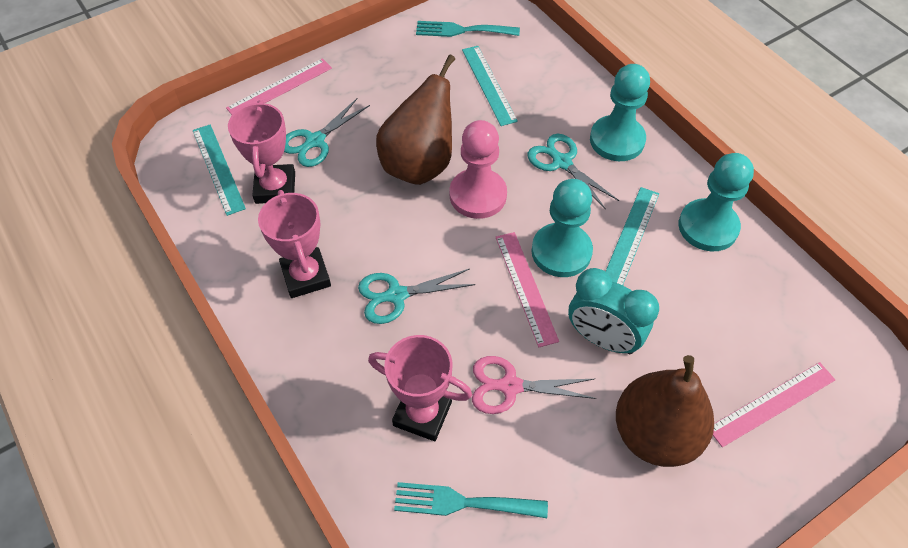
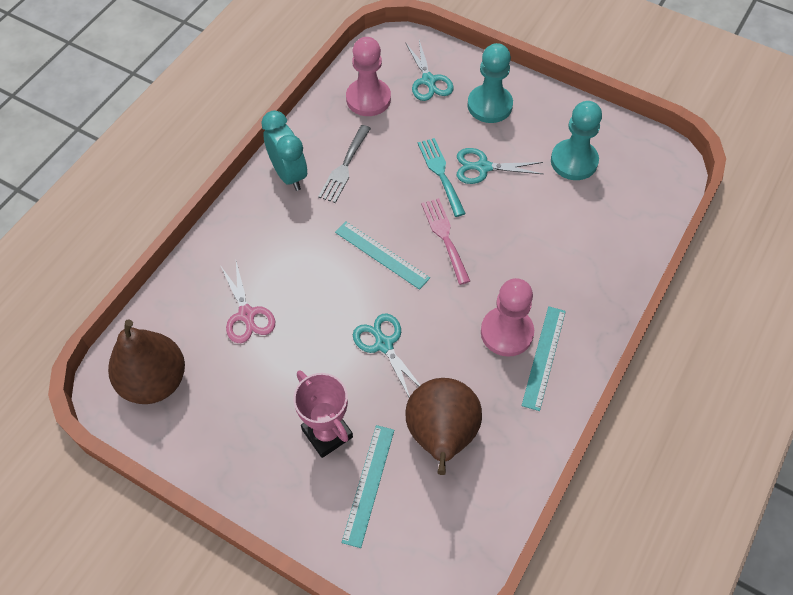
grey fork: none = 0 -> [318,125,371,203] = 1
pink fork: none = 0 -> [421,198,470,285] = 1
pink pawn: [450,120,507,219] = 1 -> [346,37,391,116] [481,278,534,357] = 2
pink ruler: [226,58,332,115] [496,232,559,347] [713,362,835,447] = 3 -> none = 0
pink trophy: [228,100,295,204] [258,190,331,298] [368,335,472,441] = 3 -> [293,370,353,458] = 1
turquoise fork: [394,482,548,518] [416,21,520,37] = 2 -> [418,138,466,217] = 1
turquoise pawn: [531,179,593,277] [590,64,650,161] [678,153,754,251] = 3 -> [467,43,513,123] [551,101,602,180] = 2

